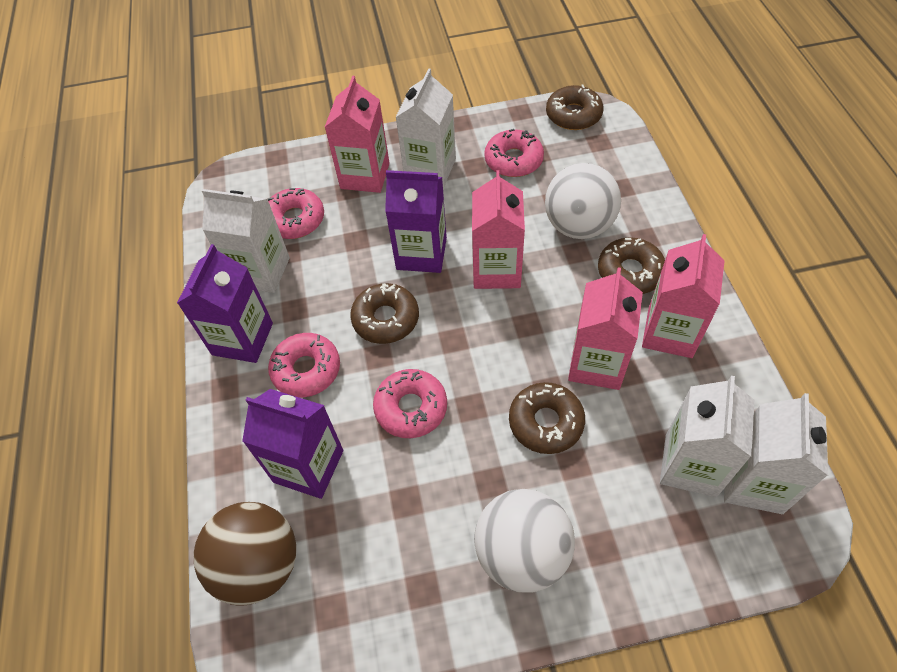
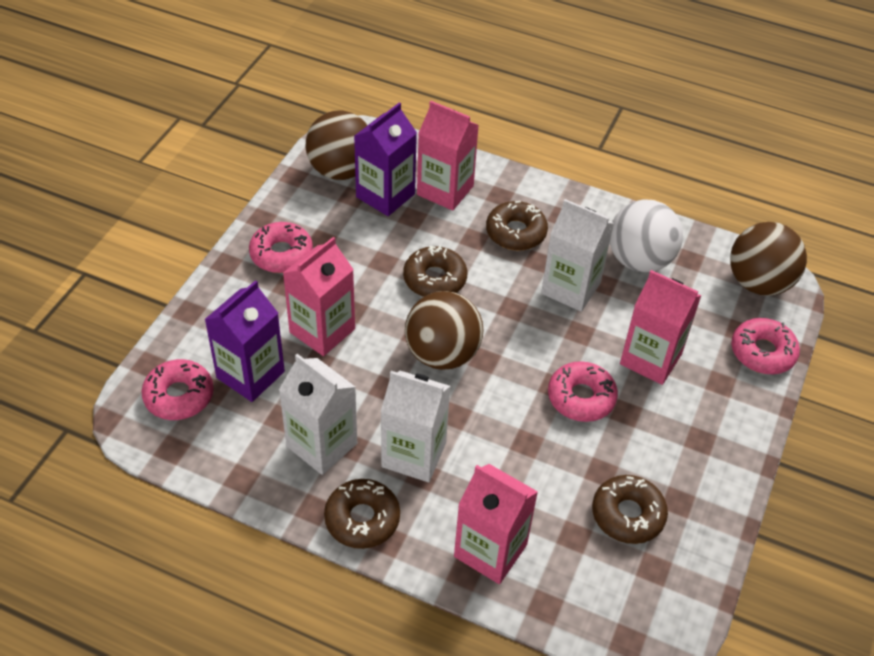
brown ball: [193,502,296,606] = 1 -> [306,111,368,180] [405,291,484,370] [730,222,807,296] = 3
purple carton: [177,244,273,363] [242,389,343,499] [385,170,447,273] = 3 -> [204,280,285,402] [354,103,417,216] = 2
white ball: [474,489,575,592] [545,163,621,239] = 2 -> [610,200,683,272] = 1
white carton: [202,189,290,293] [396,68,456,187] [660,376,755,497] [724,393,828,514] = 4 -> [279,354,357,475] [381,371,451,482] [541,199,614,312] = 3

